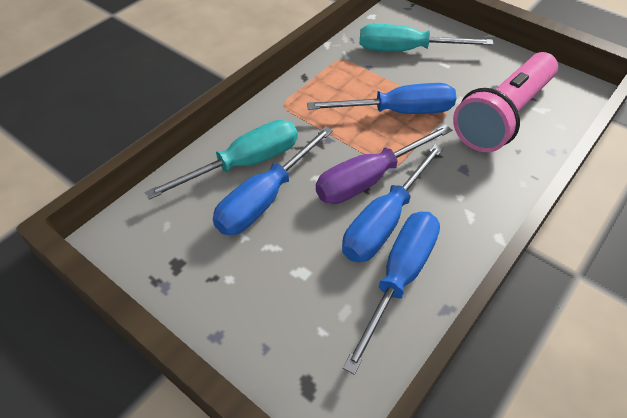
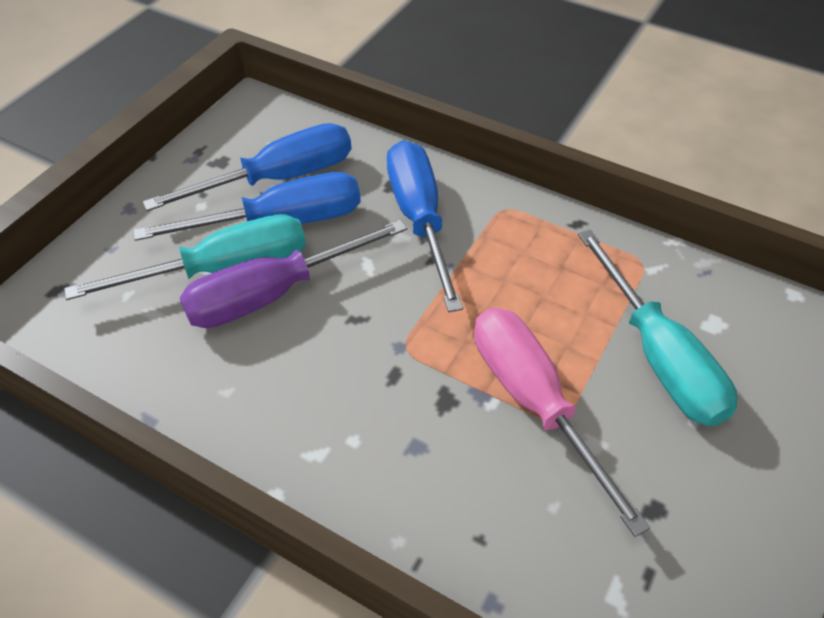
blue screwdriver: [213,126,333,235] [307,83,456,114] [342,144,444,262] [343,212,440,375] = 4 -> [133,172,361,241] [143,123,351,211] [387,140,463,312] = 3
pink flashlight: [453,52,558,152] = 1 -> none = 0
pink screwdriver: none = 0 -> [474,308,650,537] = 1

